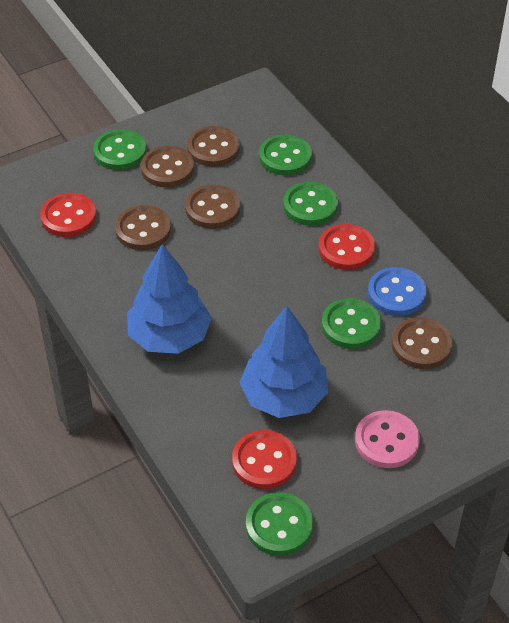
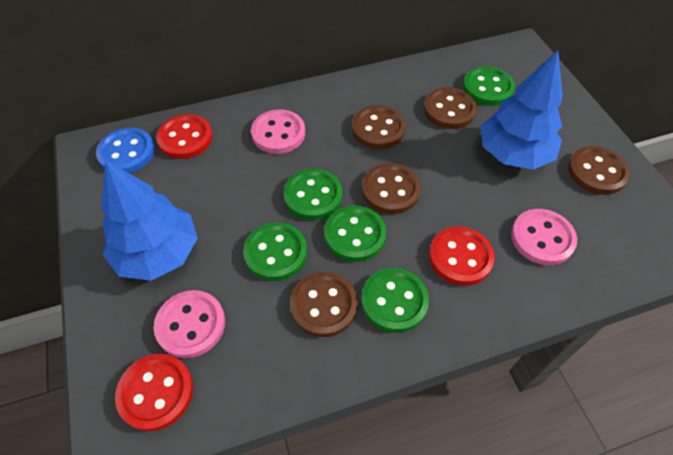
pink button: [355,410,420,468] = 1 -> [154,290,225,358] [251,110,305,154] [511,209,577,265] = 3

